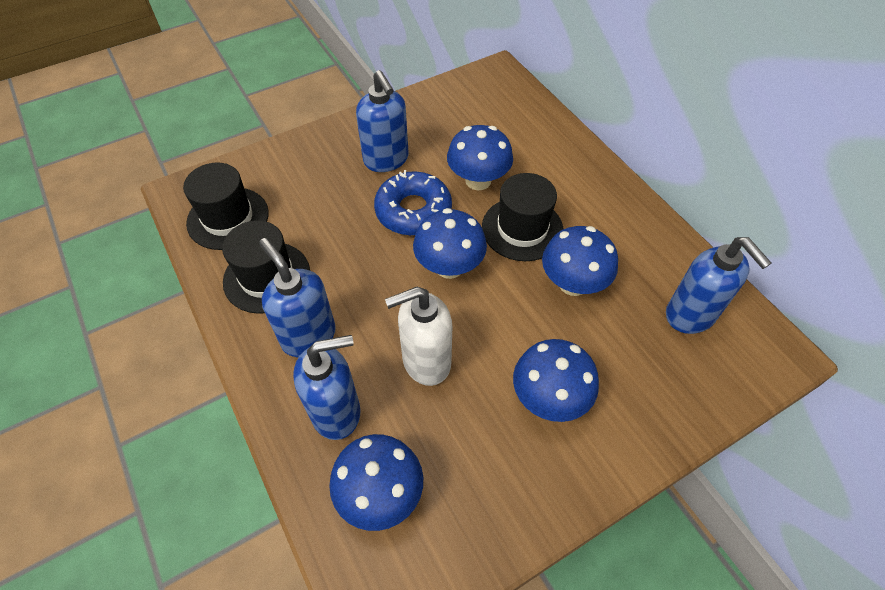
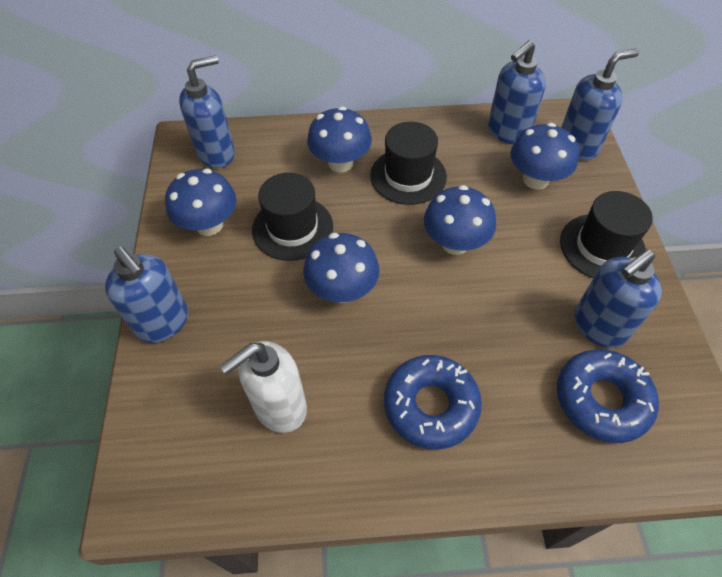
blue donut: [374,170,452,236] = 1 -> [384,355,482,449] [557,349,659,443] = 2
blue soap dispenser: [259,238,336,357] [293,335,361,440] [356,70,409,172] [666,237,771,334] = 4 -> [105,247,188,343] [179,55,235,168] [488,40,546,144] [561,49,639,160] [574,249,662,348] = 5

